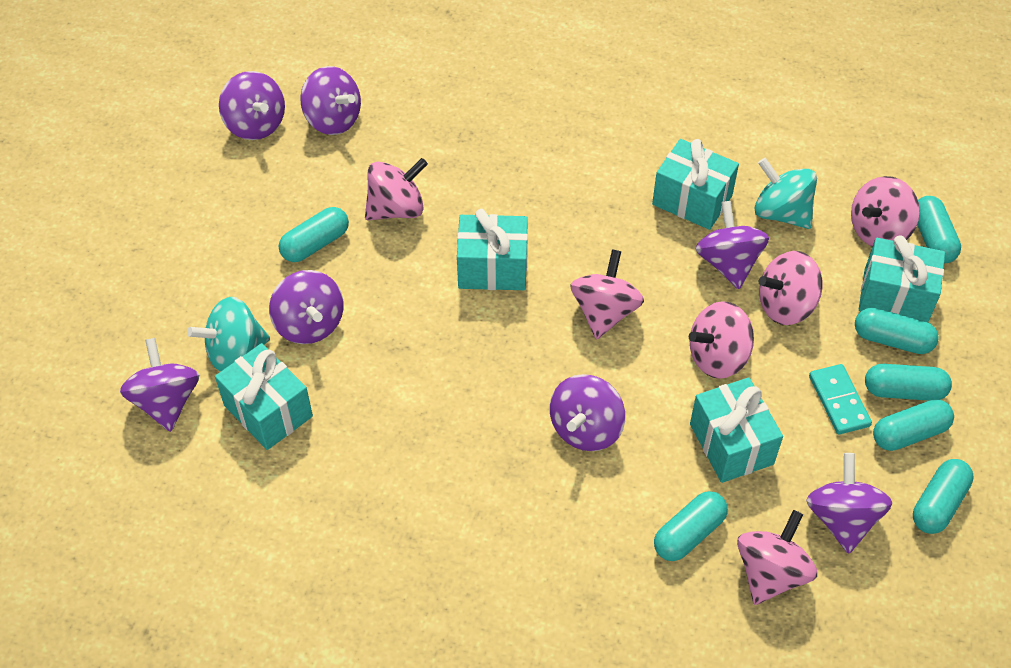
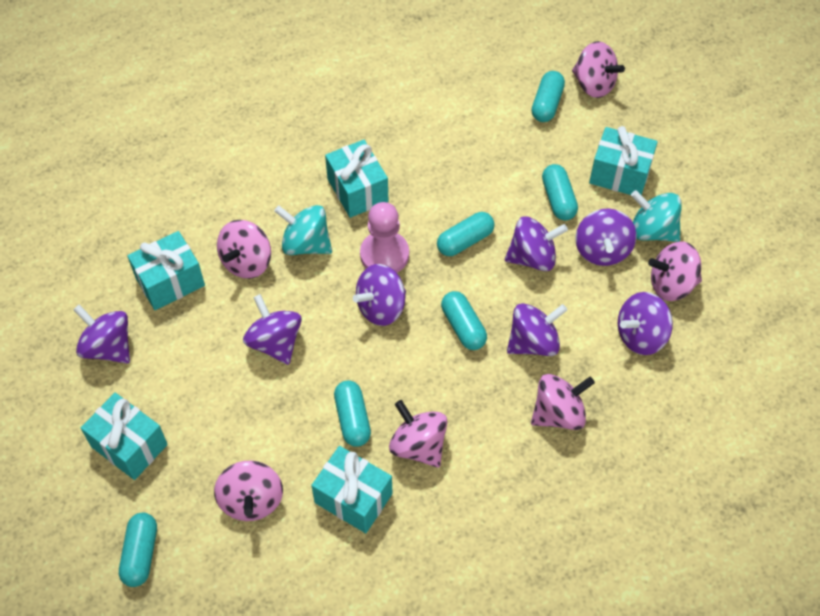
pink pawn: none = 0 -> [360,202,409,273] = 1
turquoise capsule: [279,207,349,262] [654,491,728,561] [855,308,939,354] [865,364,952,401] [873,399,954,451] [913,459,974,534] [917,196,961,263] = 7 -> [119,513,157,587] [334,380,371,447] [437,212,495,256] [441,291,487,350] [532,71,565,122] [542,164,578,220] = 6
turquoise domino: [809,364,872,434] = 1 -> none = 0

